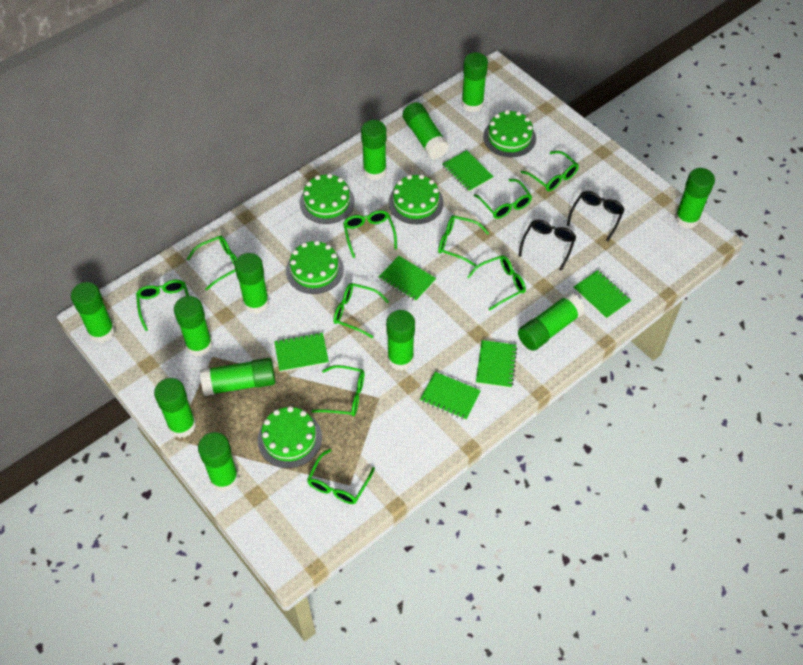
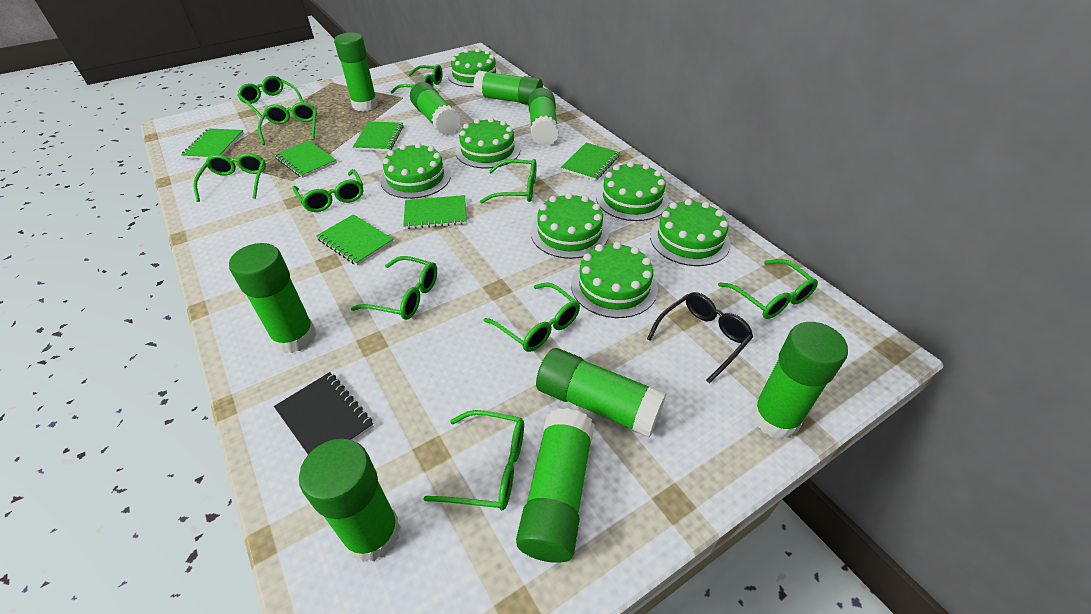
black glasses: [519,220,576,271] [567,191,625,241] = 2 -> [647,292,753,383] = 1
black notebook: none = 0 -> [274,372,374,455] = 1
green cake: [258,406,322,468] [286,240,344,294] [299,173,355,224] [388,174,444,224] [483,110,536,157] = 5 -> [380,143,451,199] [448,48,501,87] [455,117,520,168] [531,193,609,259] [571,242,658,318] [596,161,669,221] [650,199,731,266] = 7
green glue stick: [71,282,115,343] [154,378,196,438] [174,296,213,356] [198,432,239,492] [200,358,275,396] [235,253,269,314] [361,120,387,180] [386,310,415,370] [403,102,449,159] [462,52,488,112] [518,293,585,351] [675,168,715,229] = 12 -> [229,243,316,353] [299,439,401,562] [334,32,378,111] [410,82,461,135] [473,71,543,105] [516,408,594,563] [528,88,559,146] [536,348,667,438] [752,322,848,439] = 9

